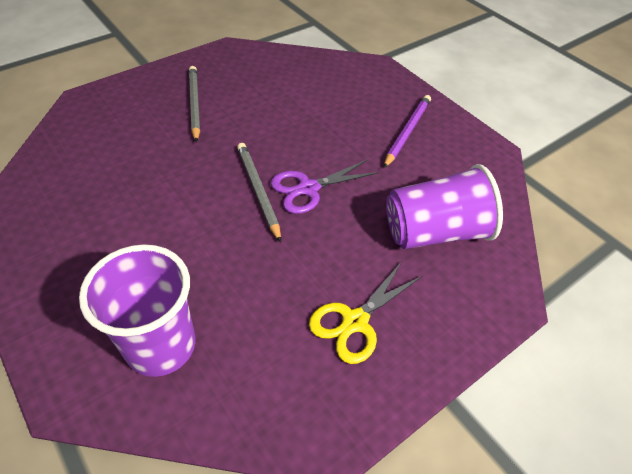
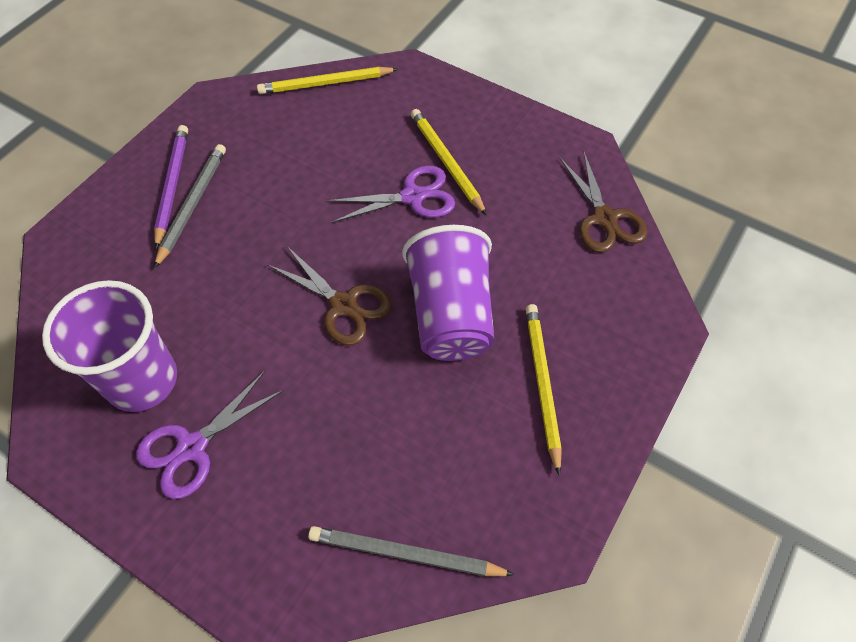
brown scissors: none = 0 -> [267,246,392,345] [560,152,648,253] = 2
purple scissors: [271,159,379,214] = 1 -> [136,371,284,499] [326,165,455,223] = 2
yellow pencil: none = 0 -> [257,67,398,94] [411,109,487,216] [526,304,562,476] = 3
yellow scissors: [309,261,422,364] = 1 -> none = 0

